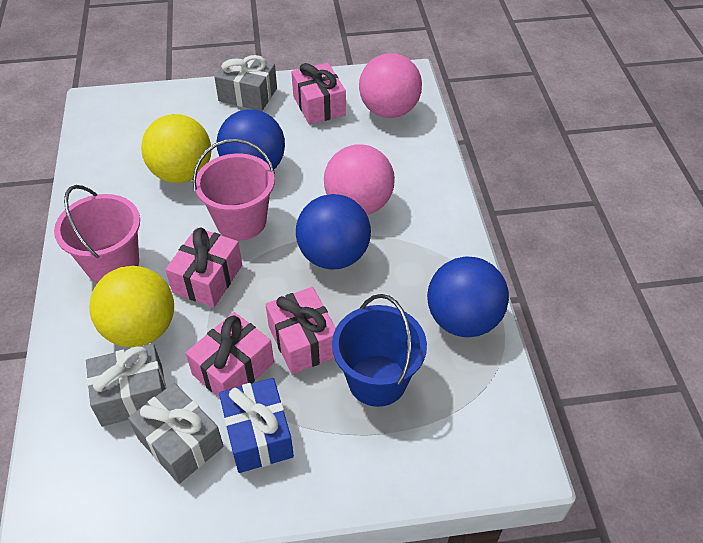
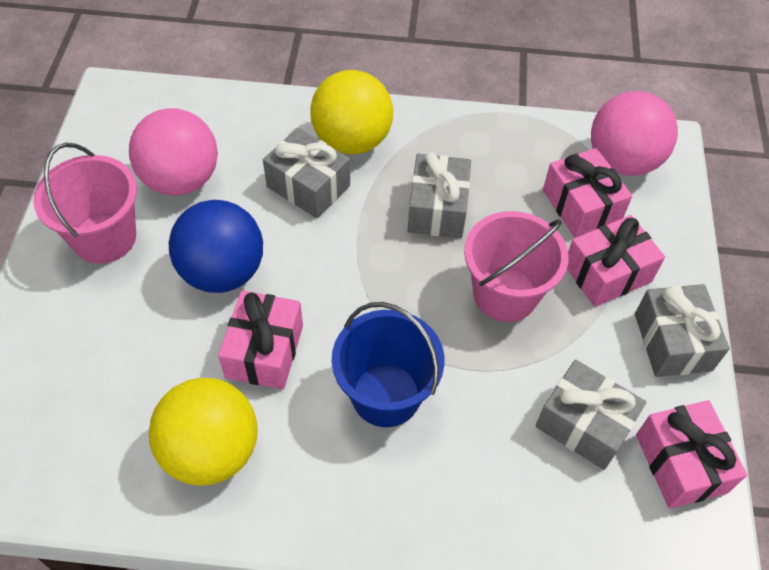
blue ball: [216,109,285,169] [296,194,371,269] [427,256,509,337] = 3 -> [169,200,263,293] = 1
blue gift: [219,378,294,473] = 1 -> none = 0
grey gift: [86,343,167,426] [128,383,224,484] [214,54,277,111] = 3 -> [263,128,350,218] [408,152,471,238] [536,360,646,470] [635,284,730,377] = 4

